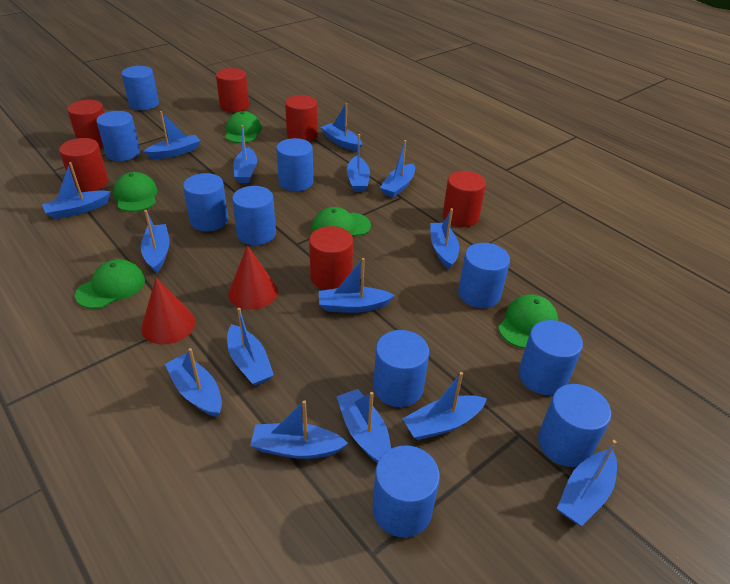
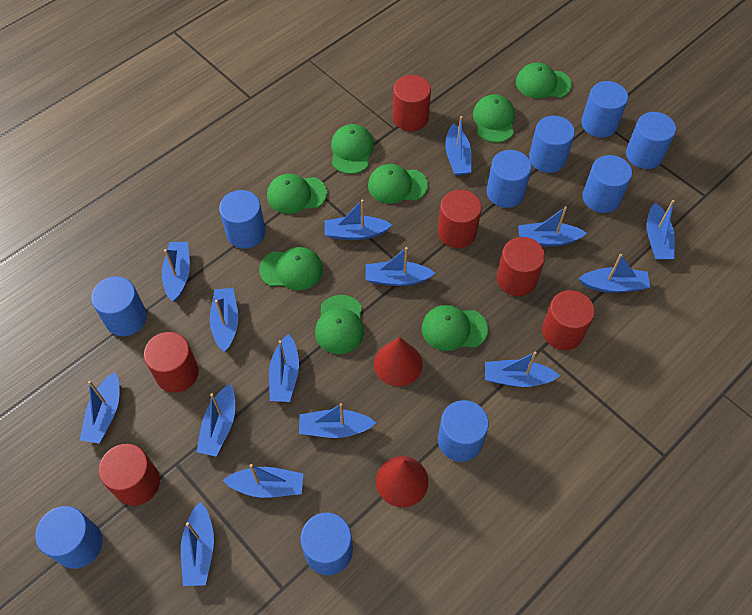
green cap: [75,259,145,309] [113,172,157,212] [225,111,262,143] [312,207,371,236] [498,295,558,348] = 5 -> [259,247,323,290] [267,174,327,214] [315,295,364,354] [331,124,374,174] [368,164,428,204] [422,305,488,351] [473,94,515,143] [516,62,572,99] = 8

